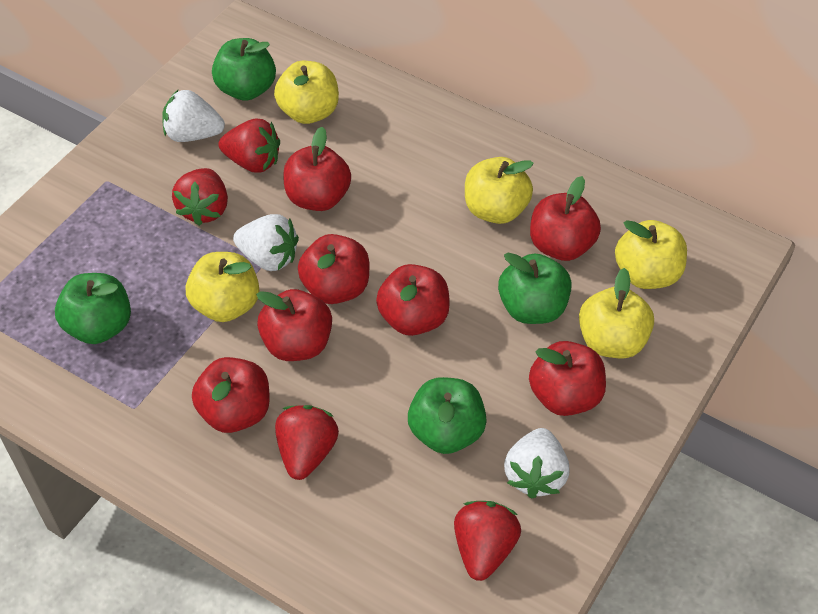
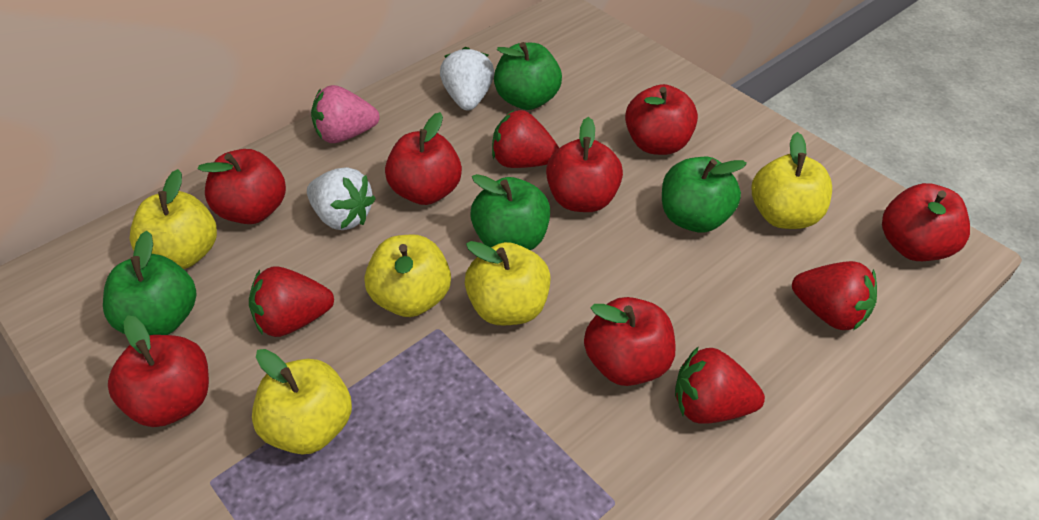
pink strawberry: none = 0 -> [311,85,380,143] = 1
white strawberry: [163,90,225,142] [233,214,299,271] [504,428,569,499] = 3 -> [307,167,376,230] [440,47,494,111] = 2

